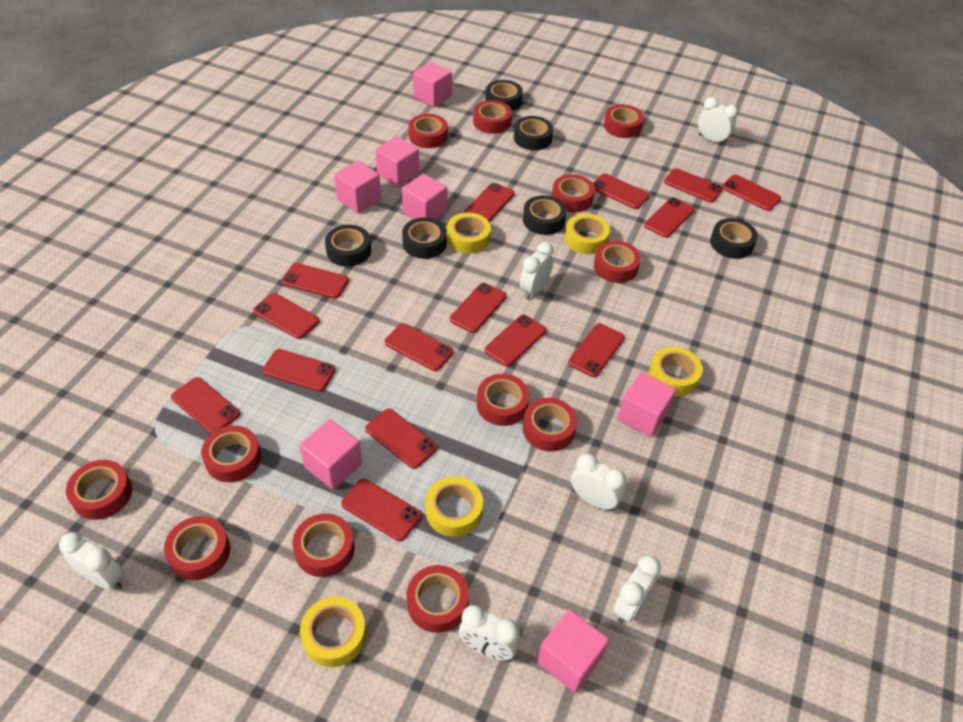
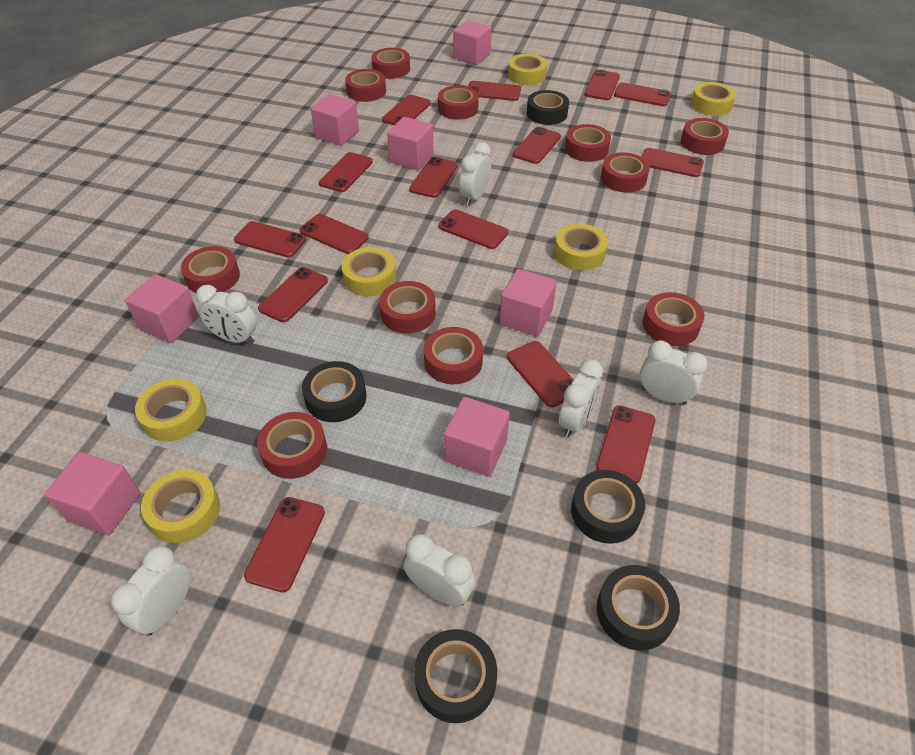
black tape: [325,225,371,267] [402,217,447,259] [485,80,523,111] [514,116,553,150] [523,195,567,235] [710,218,758,259] = 6 -> [302,361,367,422] [414,629,497,723] [527,90,569,125] [571,470,645,544] [597,565,680,650] = 5
red tape: [66,460,132,520] [164,516,230,580] [201,426,261,482] [292,513,355,577] [406,565,469,633] [409,114,448,148] [473,100,512,134] [477,374,529,426] [523,398,577,452] [552,174,595,212] [594,241,641,283] [604,104,644,138] = 12 -> [181,246,240,293] [257,412,327,479] [345,69,386,102] [371,48,410,79] [379,281,436,334] [424,327,483,384] [438,85,479,120] [565,124,611,162] [601,152,650,193] [643,292,704,346] [681,118,729,155] = 11
yellow tape: [300,597,366,667] [425,477,483,537] [447,213,491,253] [565,214,610,254] [649,347,703,396] = 5 -> [135,378,207,442] [141,469,220,543] [342,247,396,297] [508,54,547,85] [554,224,608,271] [691,82,736,116] = 6

